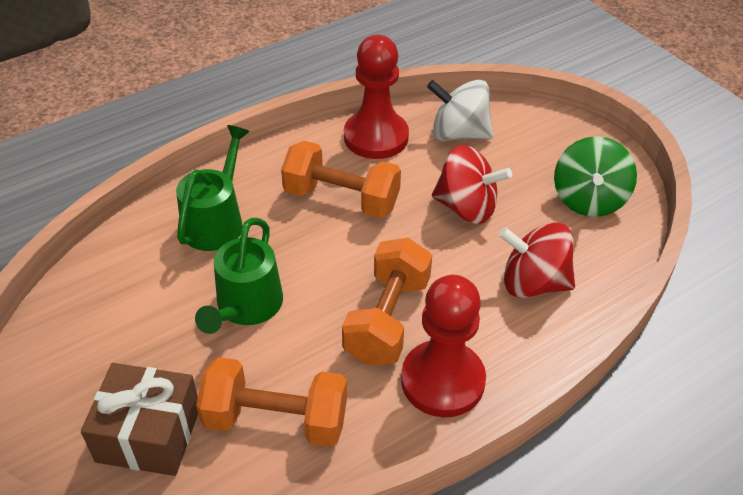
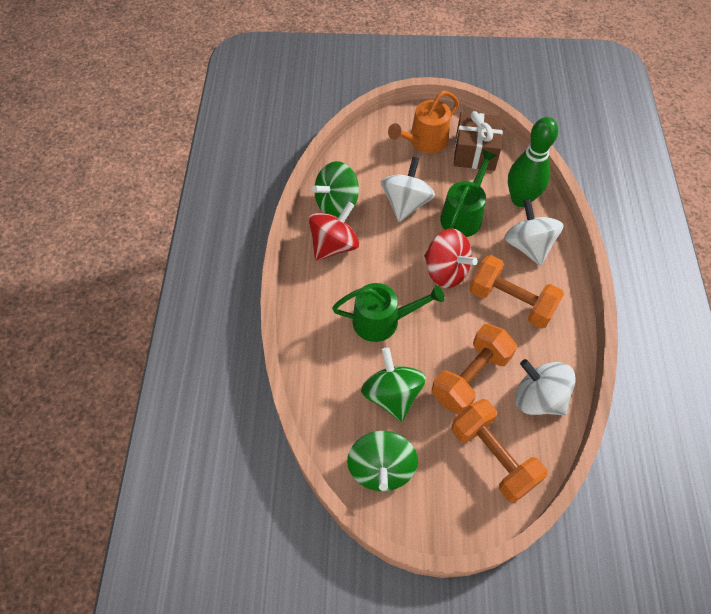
green bowling pin: none = 0 -> [508,117,558,207] = 1
green spinning top: [554,136,637,217] = 1 -> [312,161,359,218] [347,431,418,491] [361,347,426,422] = 3
orange watering can: none = 0 -> [388,91,459,153] = 1
red pawn: [344,35,409,159] [401,275,486,417] = 2 -> none = 0
white spinning top: [427,80,493,141] = 1 -> [381,157,435,222] [504,199,564,266] [515,359,576,415] = 3

